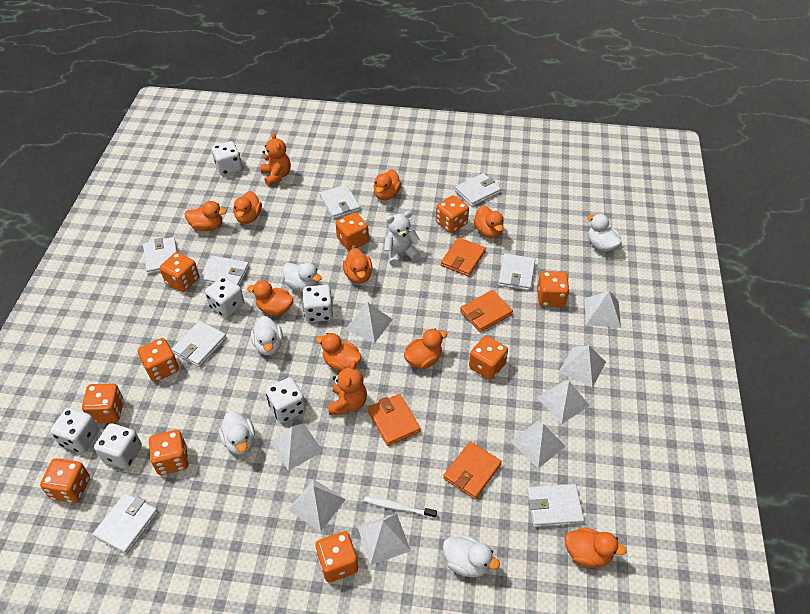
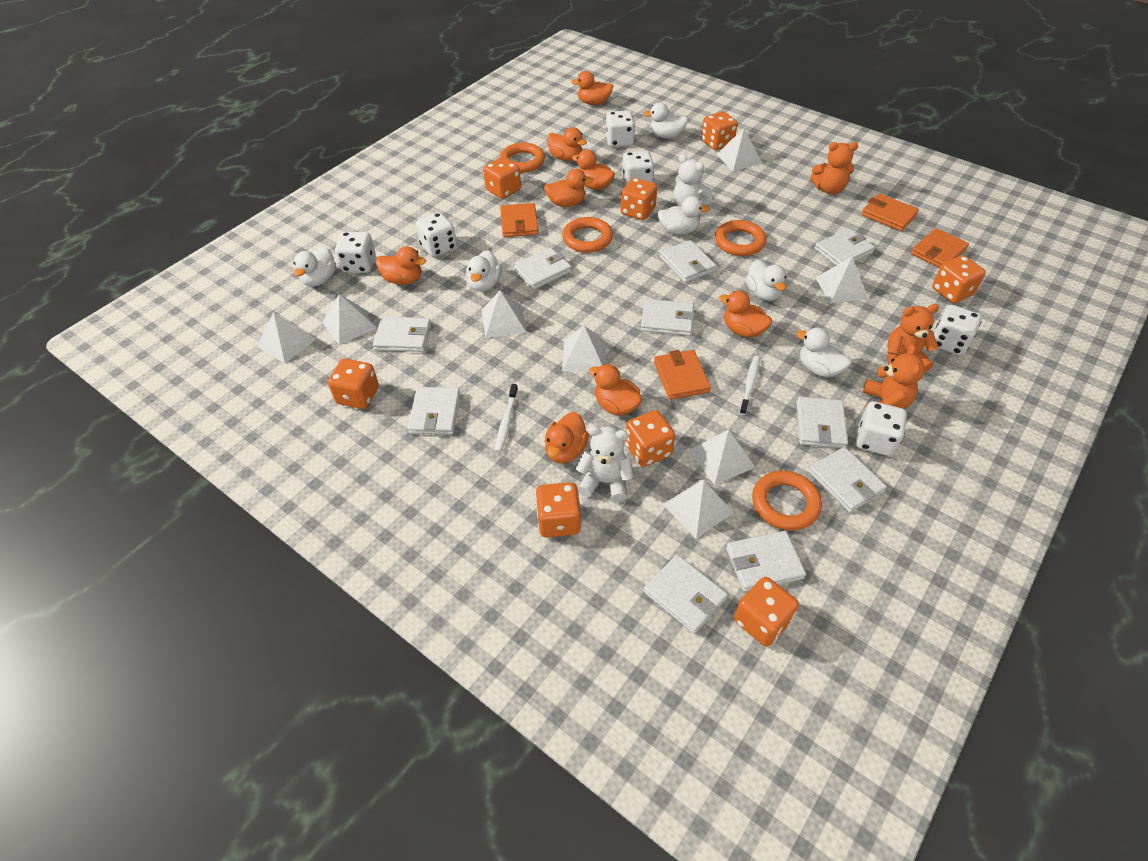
orange dice: [40,458,90,503] [82,383,124,423] [138,338,179,382] [149,430,189,475] [160,252,199,292] [316,531,358,582] [336,213,369,251] [436,195,469,233] [469,336,508,380] [537,271,569,307] = 10 -> [328,359,379,409] [483,157,521,199] [536,482,581,537] [621,178,657,220] [625,410,675,467] [701,111,738,150] [734,577,799,647] [932,255,986,303] = 8
orange duck: [185,201,227,231] [233,191,262,224] [247,280,294,316] [316,333,362,371] [343,248,373,284] [373,169,402,200] [404,329,447,369] [474,205,503,238] [565,527,627,568] = 9 -> [376,246,426,285] [544,169,593,207] [545,412,589,463] [547,127,587,161] [571,71,613,105] [572,149,615,190] [589,364,643,415] [719,290,772,338] = 8
orange ring: none = 0 -> [500,142,545,173] [562,217,613,253] [715,220,766,256] [752,471,822,531] = 4
orange teddy bear: [260,133,291,186] [328,361,367,415] = 2 -> [810,142,858,194] [863,344,925,409] [887,304,939,373] = 3
white duck: [219,411,255,455] [251,316,283,355] [282,263,322,292] [443,535,500,577] [587,214,622,252] = 5 -> [293,246,336,287] [466,250,502,292] [644,103,688,138] [657,196,710,235] [746,260,787,301] [796,328,852,377] = 6
white teddy bear: [384,211,421,266] = 1 -> [576,426,634,502] [673,154,713,206] = 2
white toothbrush: [364,496,437,518] = 1 -> [495,384,518,453] [739,356,760,415] = 2
white wallet: [93,493,158,554] [143,237,177,275] [172,321,227,367] [200,256,249,286] [320,184,360,219] [455,173,501,207] [498,254,535,291] [527,484,584,527] = 8 -> [373,317,431,352] [408,387,460,435] [513,248,572,290] [641,299,695,336] [644,555,728,634] [660,240,717,283] [726,531,806,592] [796,397,848,448] [809,447,887,513] [814,228,875,265] = 10

